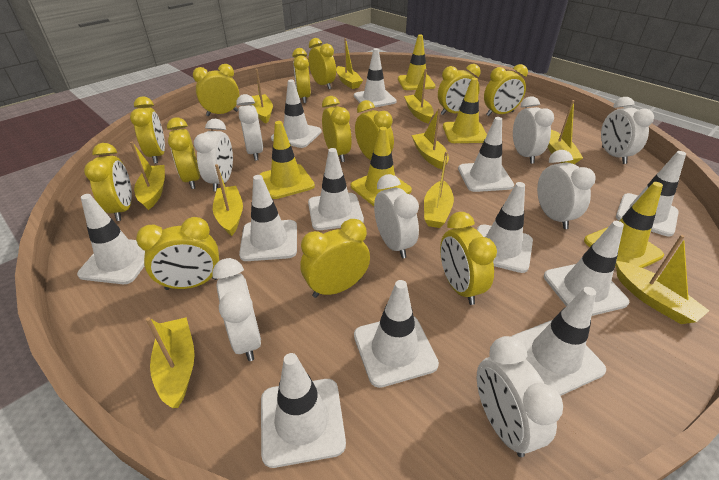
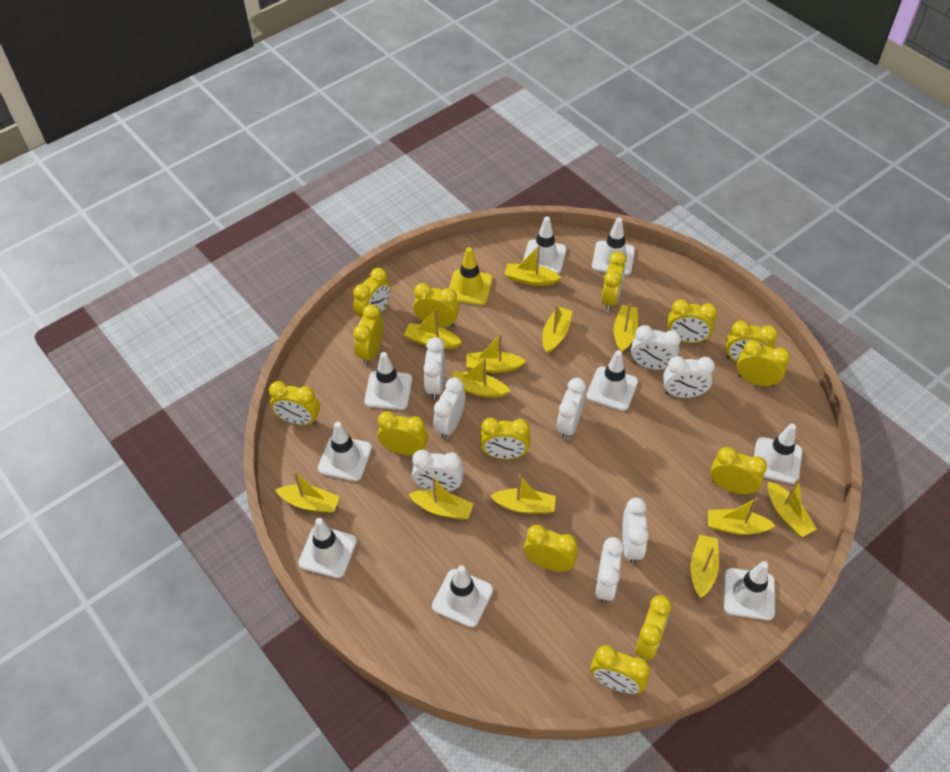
white traffic cone: [77,194,145,284] [239,175,297,261] [261,353,346,468] [271,80,322,148] [308,148,364,230] [354,48,396,107] [354,280,439,388] [458,117,514,192] [477,182,533,273] [511,287,606,396] [544,221,629,316] [616,151,686,236] = 12 -> [298,518,357,578] [318,422,372,481] [364,352,412,410] [432,565,493,627] [523,217,566,274] [586,350,638,411] [592,218,635,275] [723,561,775,620] [754,424,802,484] = 9
yellow boat: [130,142,165,210] [146,317,195,408] [213,164,243,236] [251,69,273,124] [336,38,363,89] [404,69,434,123] [411,108,449,169] [424,152,454,228] [548,100,583,164] [616,235,709,324] = 10 -> [275,471,340,513] [404,309,462,349] [409,477,474,520] [452,358,510,398] [466,333,526,373] [490,475,556,514] [505,245,561,286] [542,305,572,354] [614,303,638,352] [691,535,719,598] [708,498,776,535] [768,479,817,537] = 12
yellow clock: [84,143,132,221] [130,97,165,164] [136,217,219,290] [167,117,200,189] [193,64,239,116] [292,48,311,103] [301,219,370,298] [309,38,336,89] [322,96,352,162] [355,100,394,160] [438,64,481,115] [440,212,497,305] [484,64,528,116] = 13 -> [269,381,320,425] [353,268,391,318] [353,304,383,365] [378,411,428,455] [413,283,459,327] [480,418,530,459] [523,525,578,572] [590,645,650,694] [601,252,626,311] [635,595,672,660] [667,299,717,343] [710,447,767,494] [726,321,778,362] [737,340,790,387] = 14
yellow traffic cone: [259,121,315,199] [351,127,412,206] [398,35,435,90] [443,78,487,143] [584,182,664,268] = 5 -> [449,247,492,305] = 1

